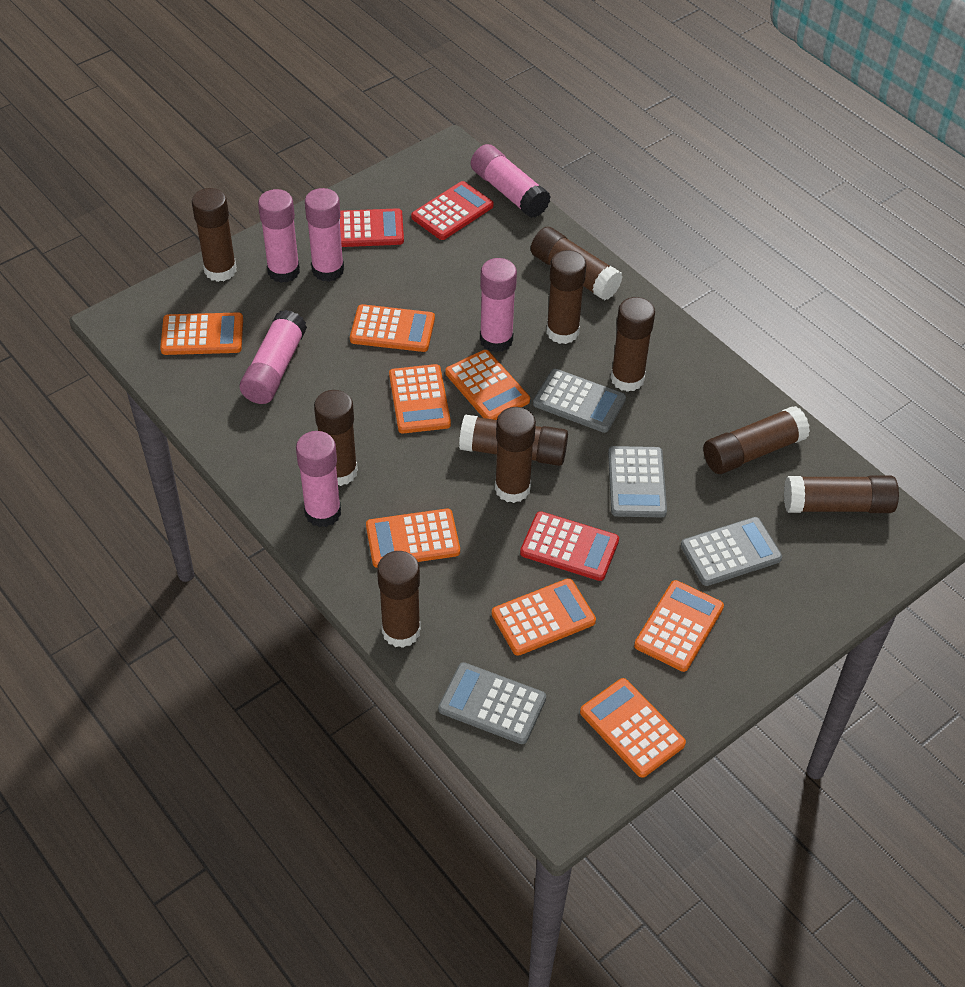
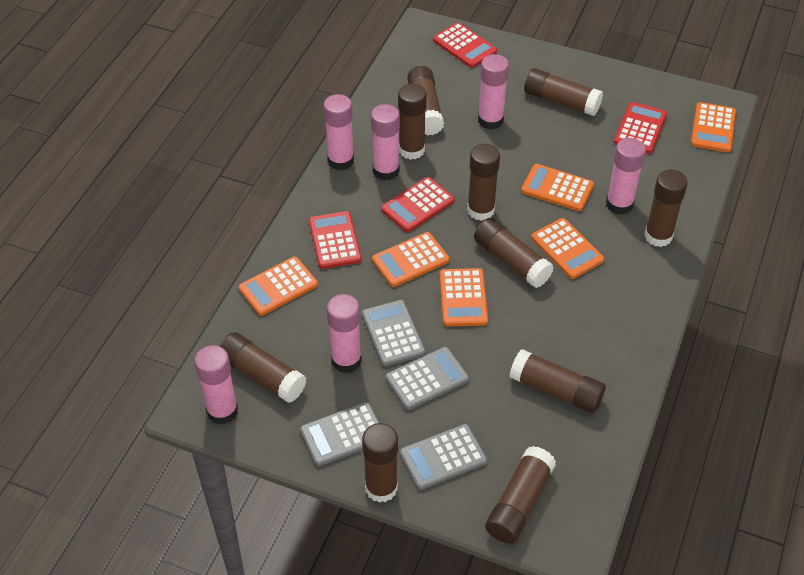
orange calculator: [160,312,243,355] [350,304,435,352] [366,509,460,568] [389,364,451,434] [445,350,530,420] [492,578,596,656] [580,678,686,778] [634,580,724,672] = 8 -> [239,257,318,316] [372,232,449,287] [440,268,488,326] [521,164,594,211] [531,218,604,279] [691,102,736,152] = 6
red calculator: [340,208,404,247] [411,181,494,240] [520,511,619,581] = 3 -> [309,211,362,269] [381,177,455,232] [433,22,497,68] [614,102,667,154] = 4

